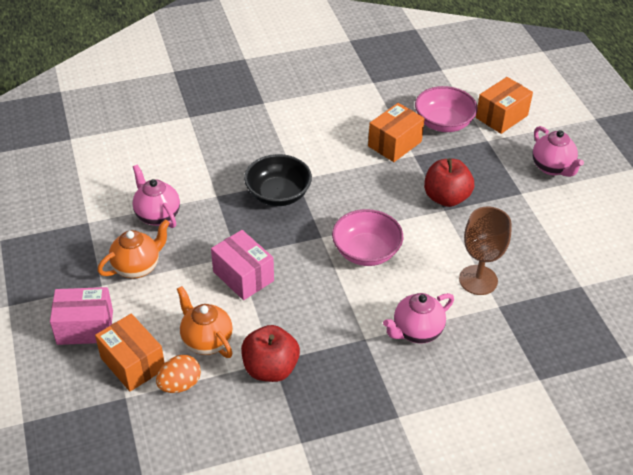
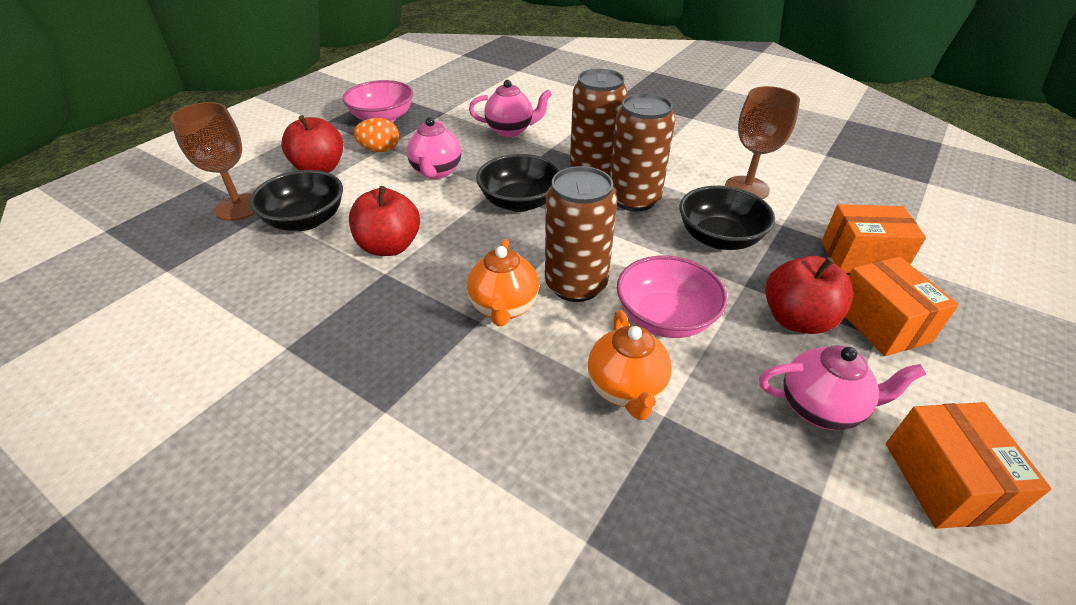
black bowl: [244,154,312,206] = 1 -> [249,170,343,231] [476,154,561,212] [679,186,775,250] = 3
brown can: none = 0 -> [545,166,617,302] [570,69,628,176] [610,93,675,212] = 3
brown goblet: [459,207,512,295] = 1 -> [170,102,255,221] [725,86,800,199] = 2
pink box: [50,287,113,345] [211,230,274,300] = 2 -> none = 0
red apple: [241,325,300,382] [424,158,474,207] = 2 -> [281,115,343,173] [349,186,420,256] [765,256,853,334] = 3

